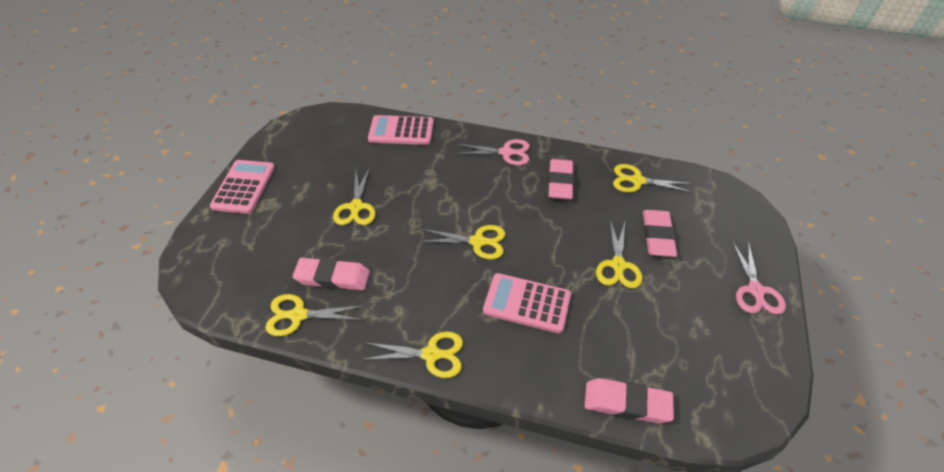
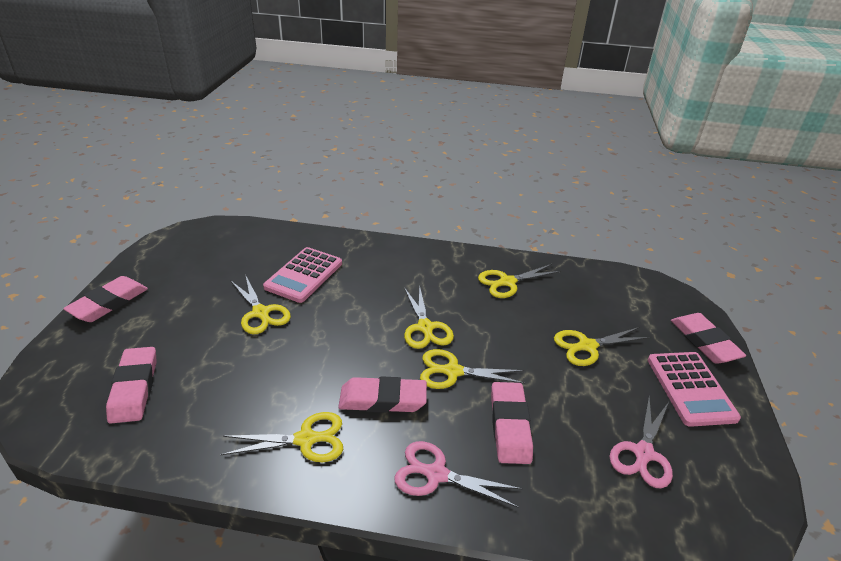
pink calculator: [210,160,275,214] [368,115,434,145] [483,273,571,334] = 3 -> [263,247,342,303] [648,352,741,427] = 2
pink eraser: [292,258,370,291] [548,159,574,200] [584,378,674,424] [643,210,677,257] = 4 -> [63,276,148,322] [106,347,157,424] [338,376,427,413] [491,382,533,464] [671,313,746,364] = 5

